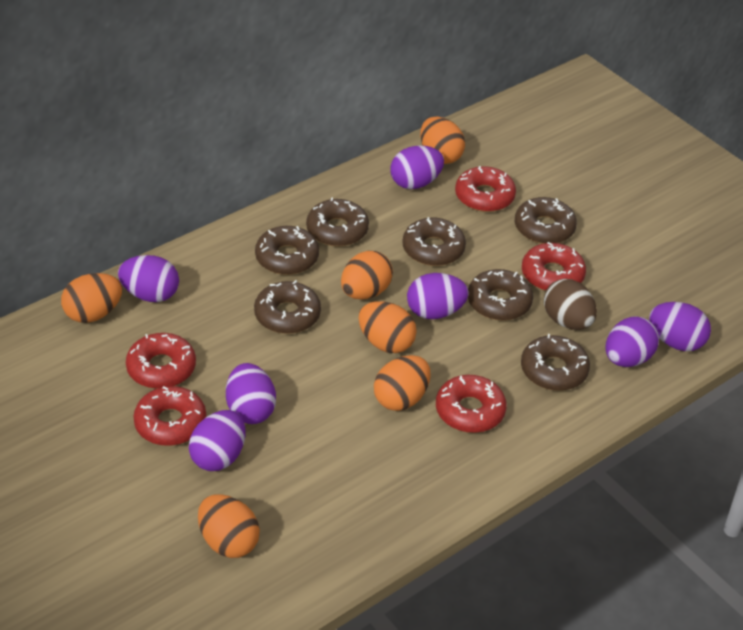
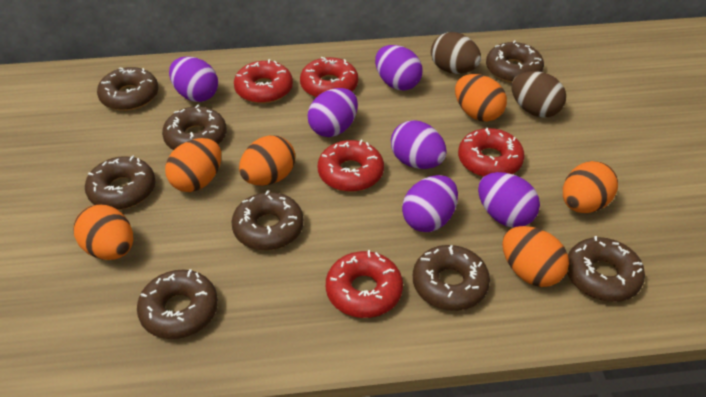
brown donut: [254,280,321,334] [255,226,319,275] [306,197,369,247] [403,217,466,266] [468,269,533,321] [515,197,577,244] [521,334,590,391] = 7 -> [85,156,155,210] [97,67,158,111] [137,269,218,339] [162,105,227,150] [231,190,304,250] [413,245,490,311] [486,40,544,83] [567,236,645,302] = 8
brown egg: [544,279,597,330] = 1 -> [431,32,481,74] [511,71,566,117] = 2
purple egg: [118,255,179,302] [189,410,245,471] [226,363,276,424] [390,145,444,189] [407,273,469,319] [606,316,659,367] [649,302,711,351] = 7 -> [169,56,218,102] [308,88,358,137] [375,45,423,91] [391,120,447,169] [402,175,458,232] [478,172,540,227] = 6

